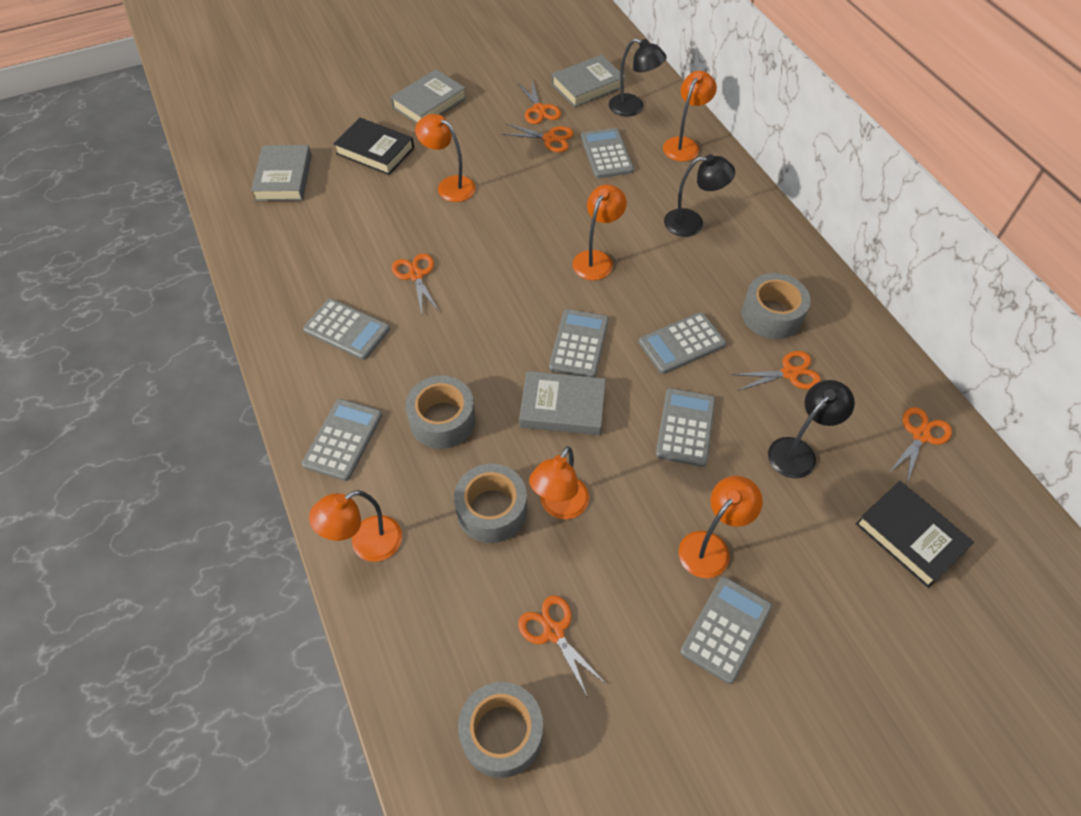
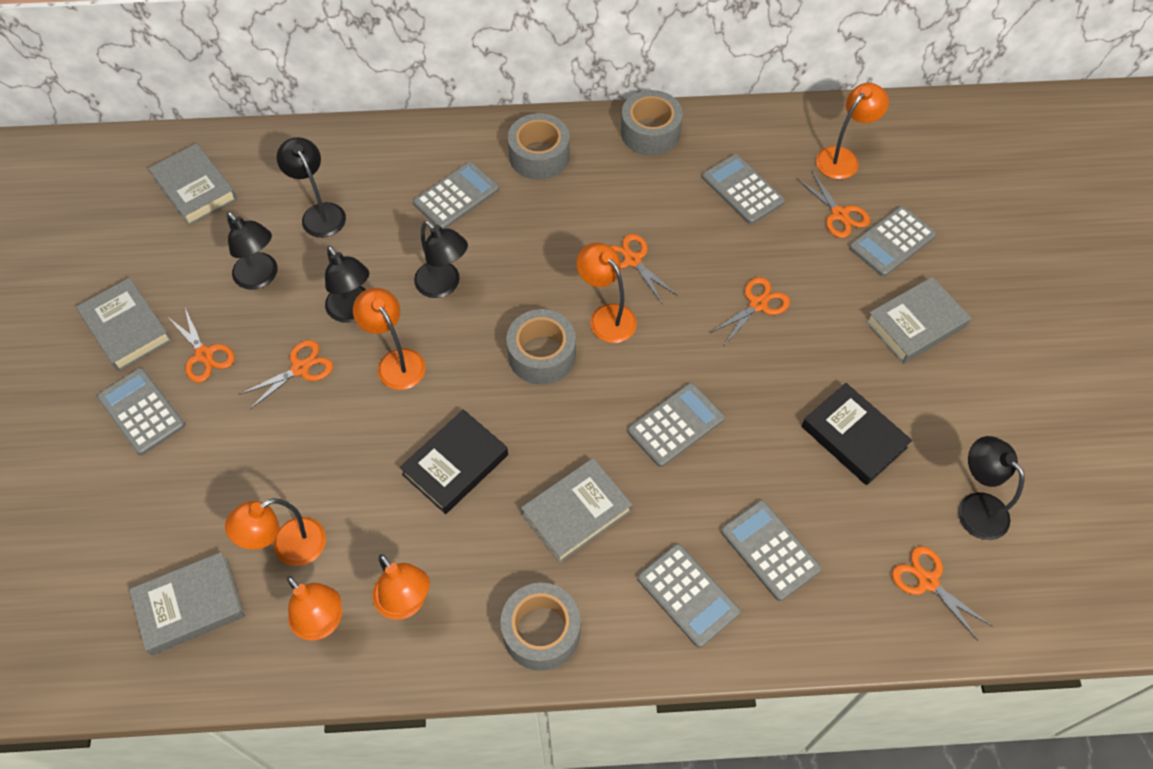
black lamp: [609,38,667,117] [664,154,735,237] [768,380,855,478] = 3 -> [227,212,278,290] [276,137,346,238] [325,246,369,323] [414,221,468,298] [958,436,1025,540] = 5
grey book: [251,145,312,201] [391,69,466,124] [519,371,606,435] [552,55,625,107] = 4 -> [76,278,172,371] [129,552,245,655] [148,143,237,226] [521,458,632,563] [866,277,971,364] = 5

